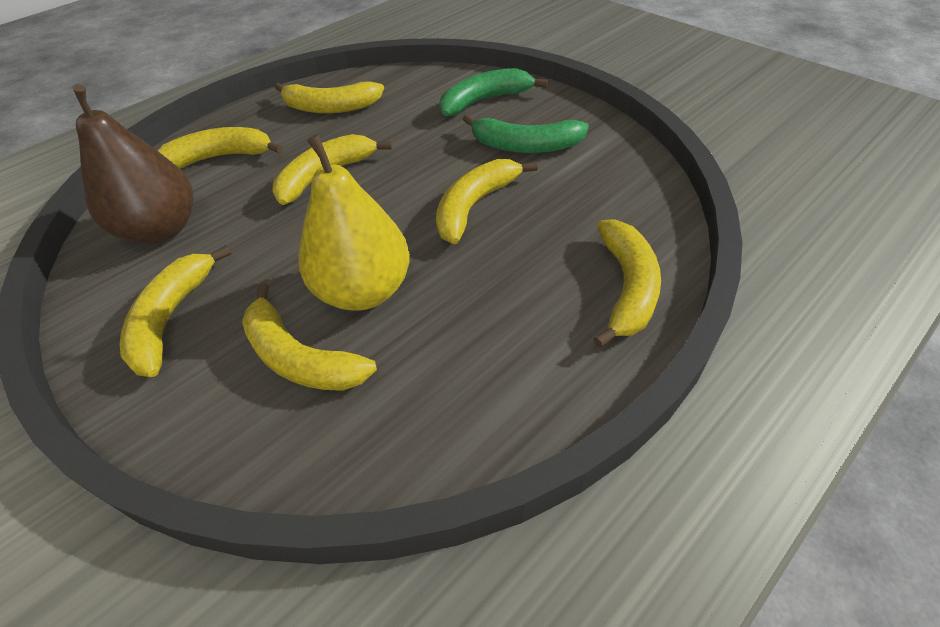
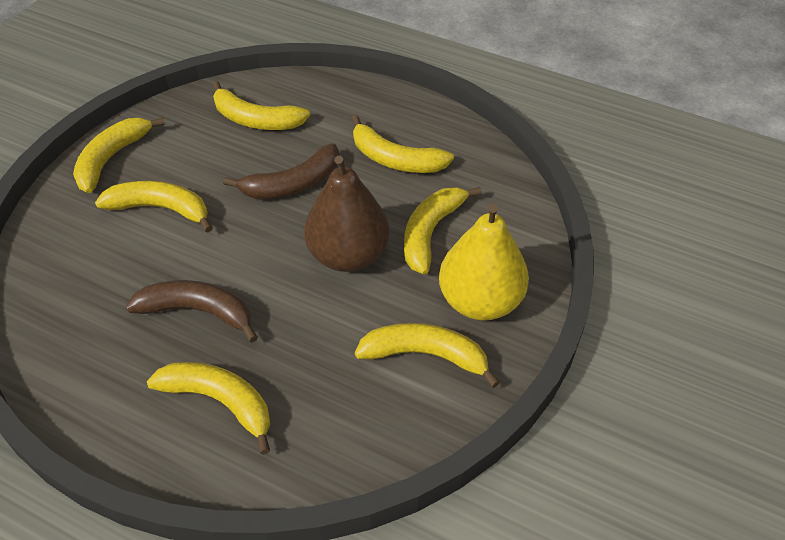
brown banana: none = 0 -> [126,280,258,342] [223,143,339,199] = 2
green banana: [439,68,548,116] [463,114,589,153] = 2 -> none = 0

